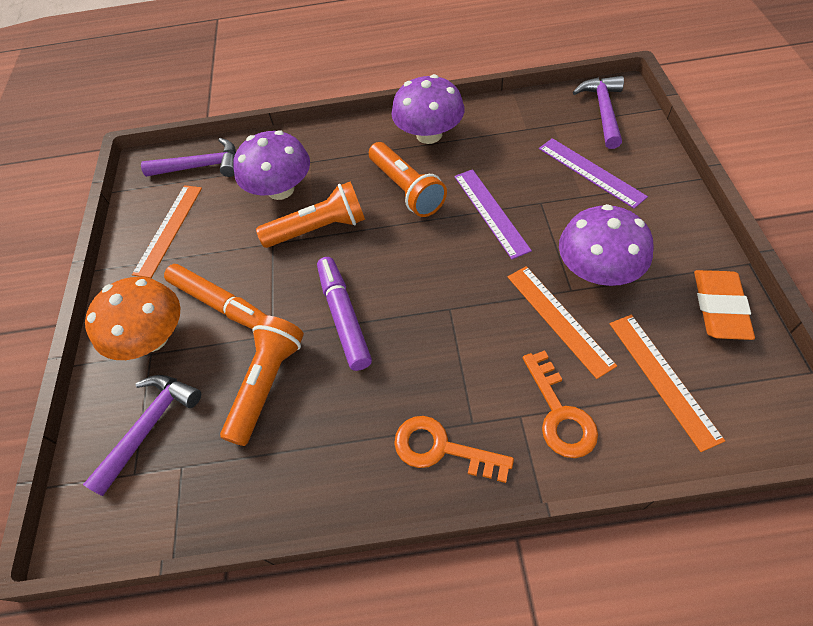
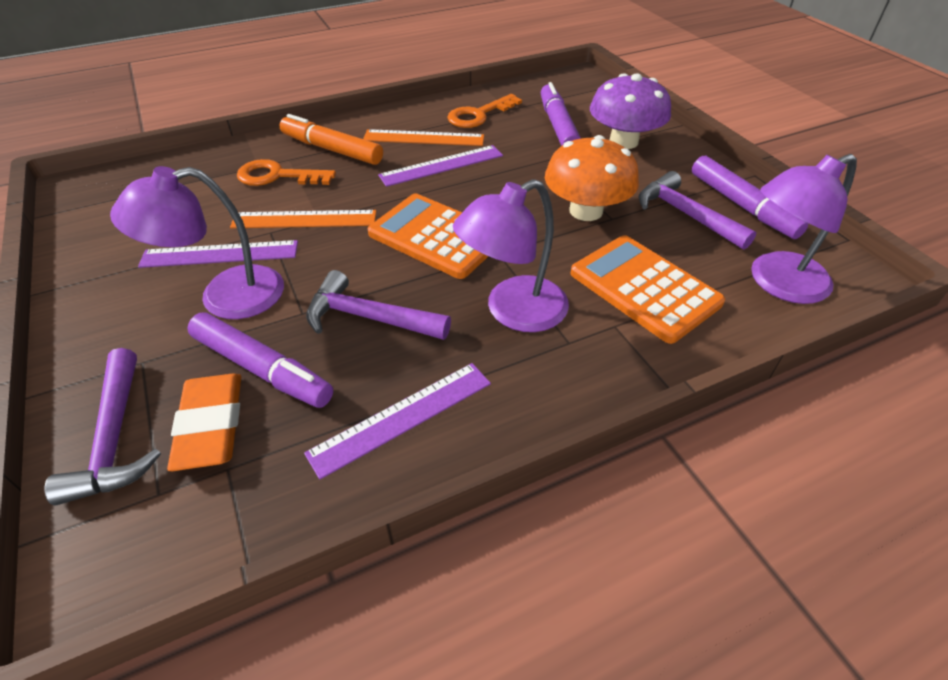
orange calculator: none = 0 -> [368,193,489,279] [570,235,725,344] = 2
orange flashlight: [220,315,304,446] [256,182,365,248] [369,142,447,217] = 3 -> none = 0
orange ruler: [132,185,202,278] [508,266,617,379] [610,315,725,452] = 3 -> [230,210,376,228] [363,129,484,146] = 2
purple lamp: none = 0 -> [110,166,284,319] [453,179,569,332] [751,154,857,304] = 3
purple marker: [317,257,372,371] = 1 -> [187,312,333,408] [541,82,581,146] [692,156,808,239] = 3
purple mushroom: [233,130,310,200] [391,74,464,144] [559,204,654,286] = 3 -> [590,73,671,149] = 1
purple ruler: [455,169,532,259] [539,138,648,209] = 2 -> [138,240,298,268] [304,363,491,479] [378,145,503,187] = 3

